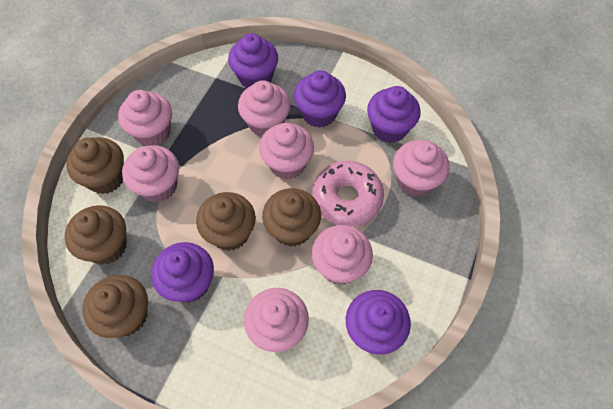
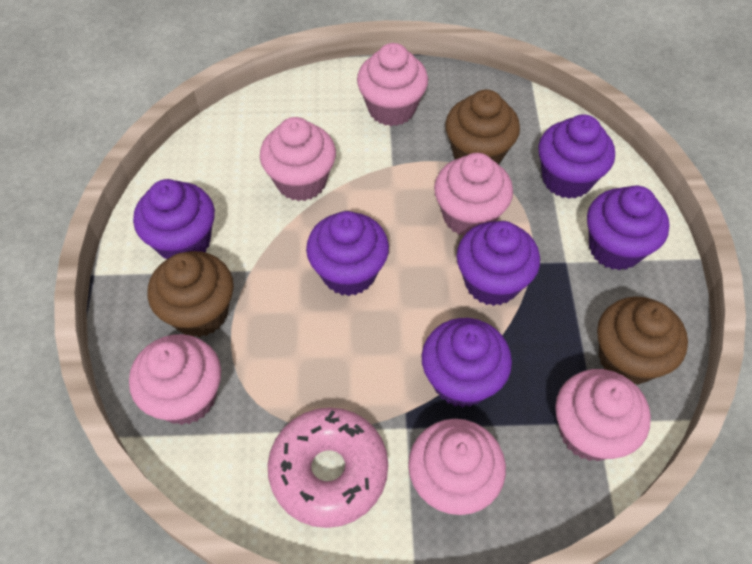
brown cupcake: [65,205,127,265] [66,137,124,194] [83,275,148,338] [196,192,256,251] [262,188,321,247] = 5 -> [148,251,234,337] [445,90,520,164] [597,297,688,385] = 3
pink cupcake: [118,90,172,146] [122,145,179,202] [238,80,291,136] [244,288,309,352] [259,123,314,179] [312,225,373,285] [393,140,449,197] = 7 -> [129,334,221,425] [260,117,336,201] [357,43,428,126] [408,419,506,515] [434,153,513,236] [555,369,651,461] = 6
purple cupcake: [151,242,214,303] [228,33,278,88] [294,70,346,128] [346,290,411,354] [367,86,421,143] = 5 -> [133,179,215,259] [306,211,389,296] [422,318,512,408] [457,221,540,306] [538,114,615,199] [587,185,670,271] = 6

